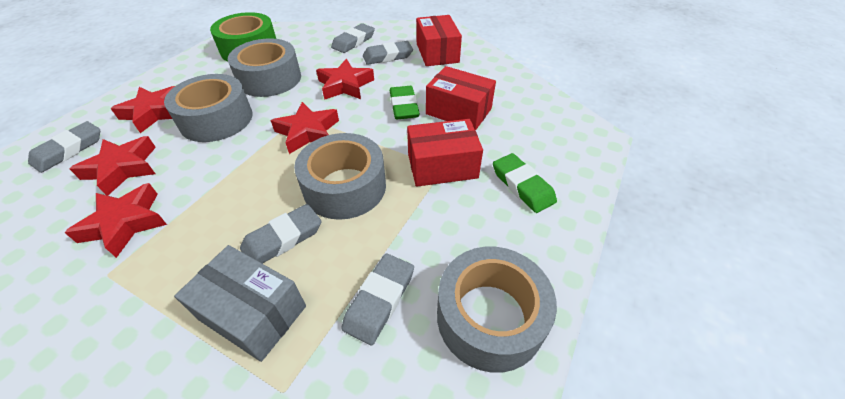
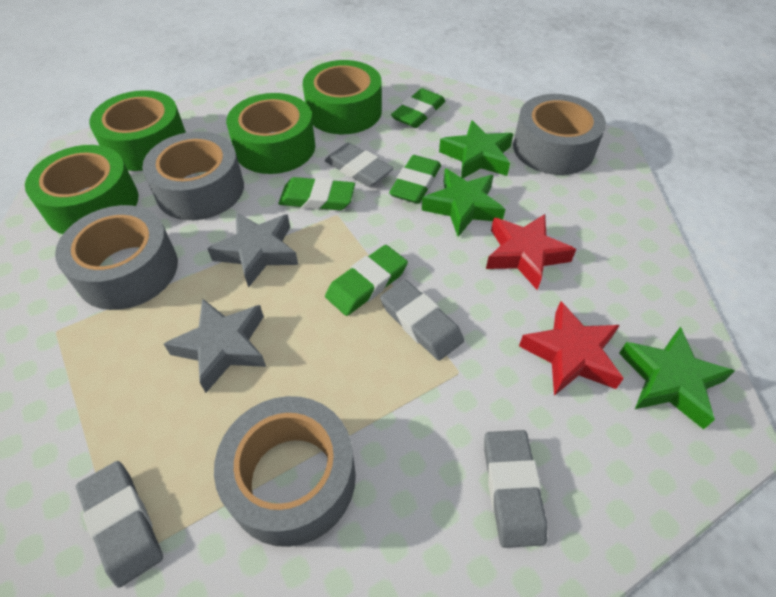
green eraser: [390,86,420,120] [493,153,557,213] = 2 -> [278,177,355,210] [325,245,408,316] [389,155,441,204] [391,88,445,128] = 4
green star: none = 0 -> [422,169,505,237] [439,120,513,178] [619,327,735,429] = 3
green tape: [210,12,276,62] = 1 -> [25,145,138,234] [89,90,186,171] [226,93,315,174] [303,60,382,134] = 4
grey box: [174,245,306,362] = 1 -> none = 0
grey eraser: [28,121,100,173] [240,204,322,264] [331,23,375,53] [341,253,414,346] [363,41,413,65] = 5 -> [76,461,163,588] [325,143,394,187] [380,280,464,361] [484,430,548,548] = 4
grey star: none = 0 -> [164,298,266,393] [207,212,298,288] = 2
red box: [407,119,483,187] [416,15,462,66] [426,66,496,131] = 3 -> none = 0
red star: [64,183,167,258] [69,136,156,196] [110,86,175,133] [271,102,339,154] [316,59,374,100] = 5 -> [486,214,576,290] [519,301,624,396] = 2

